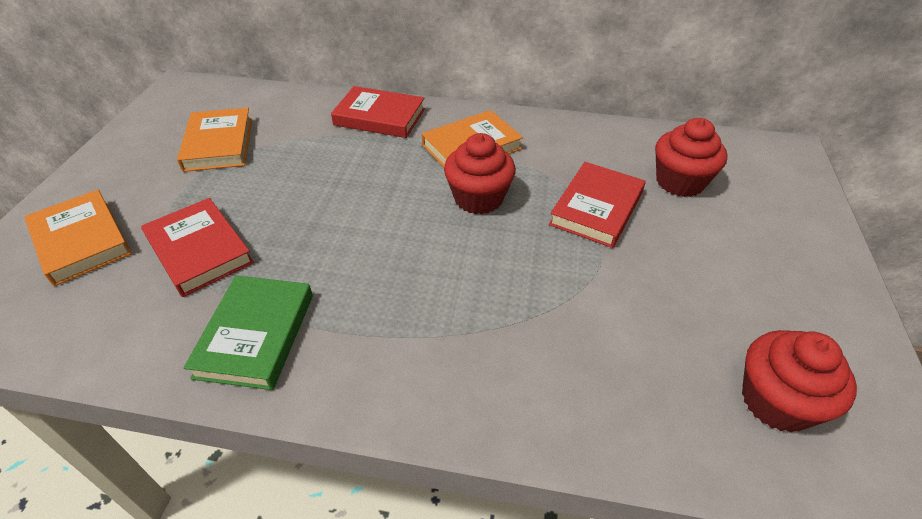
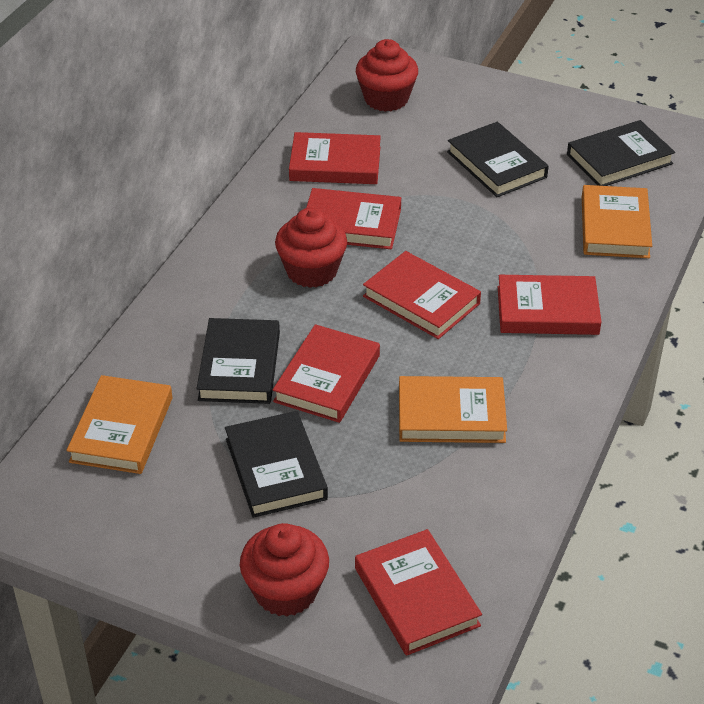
black book: none = 0 -> [197,318,280,404] [225,411,328,518] [447,122,549,197] [567,120,675,186] = 4
green book: [184,276,313,390] = 1 -> none = 0
red book: [141,198,254,297] [331,86,425,138] [549,162,646,248] = 3 -> [273,324,380,423] [289,132,381,184] [306,188,401,249] [355,529,482,656] [363,251,481,339] [498,275,601,335] = 6

